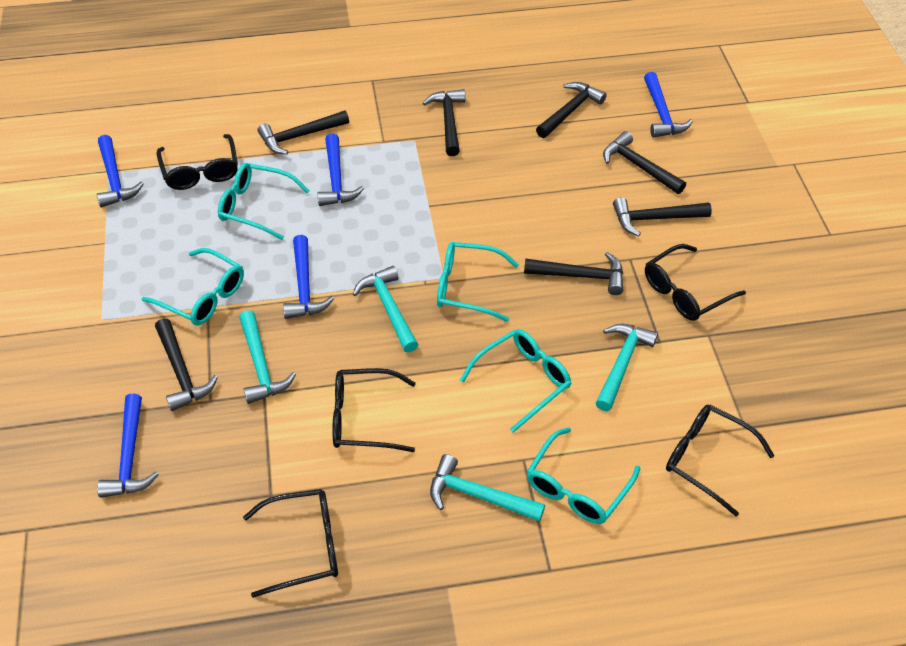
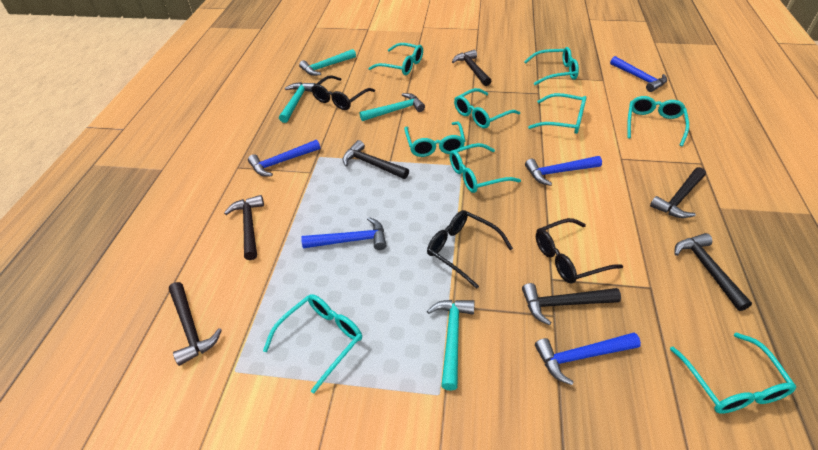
black glasses: [156,134,238,190] [243,489,338,598] [332,368,416,452] [645,244,746,321] [666,405,775,517] = 5 -> [311,75,375,110] [427,210,513,289] [536,218,623,284] = 3
turquoise glasses: [142,248,244,325] [218,163,310,240] [437,242,519,322] [460,329,572,433] [527,427,640,524] = 5 -> [263,294,362,393] [369,43,423,75] [404,122,465,157] [449,143,521,193] [454,88,520,128] [524,47,579,85] [528,93,586,134] [627,96,689,146] [670,332,796,414] = 9

